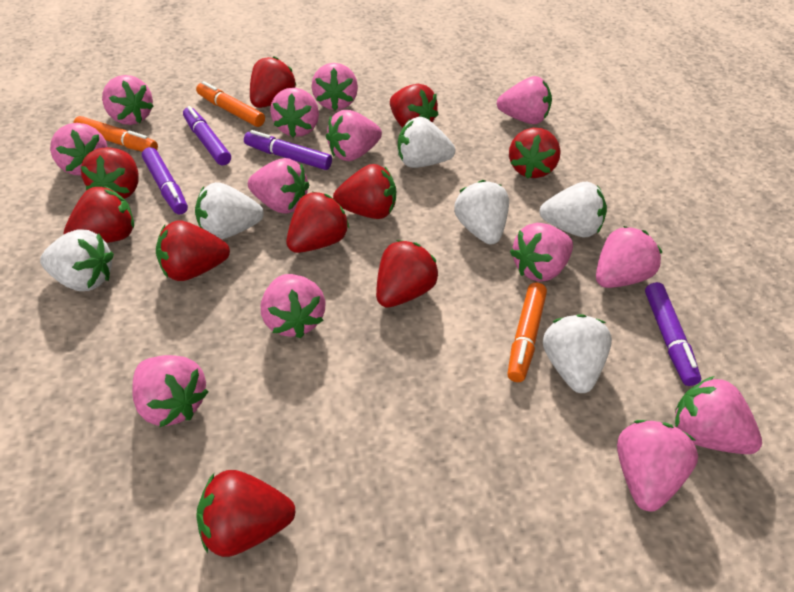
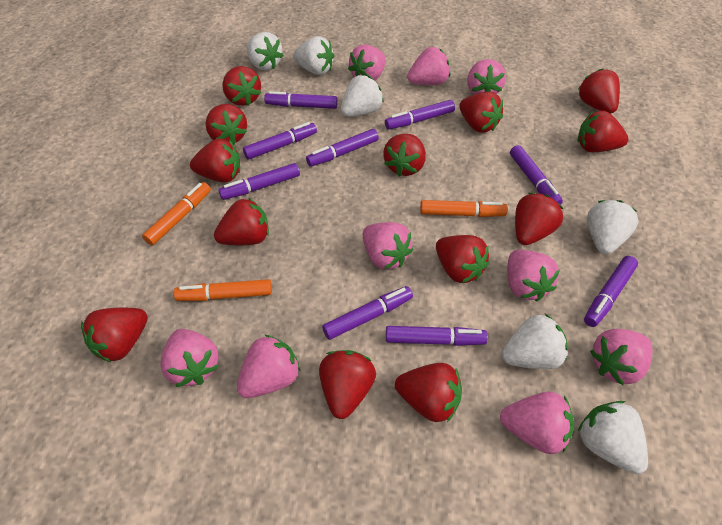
pink strawberry: [50,123,107,176] [102,75,154,125] [132,355,209,427] [248,158,309,214] [261,274,326,338] [270,88,319,138] [312,63,358,111] [326,110,382,161] [497,76,552,124] [510,223,573,282] [596,226,662,288] [617,420,698,512] [675,376,762,454] = 13 -> [160,329,219,387] [237,334,301,398] [348,44,386,81] [363,222,413,270] [407,47,450,85] [467,59,506,94] [500,392,574,454] [508,250,560,301] [590,329,652,385] = 9
purple marker: [142,147,188,215] [183,106,231,166] [244,130,332,170] [645,282,701,386] = 4 -> [219,163,300,200] [243,122,317,160] [264,91,338,109] [306,129,379,167] [322,286,413,340] [385,100,455,129] [386,326,488,346] [510,145,563,205] [584,256,638,327] = 9
red strawberry: [63,186,134,243] [80,147,139,199] [156,220,230,281] [196,470,296,557] [250,56,296,108] [286,192,349,253] [333,164,396,219] [376,240,438,308] [390,84,439,128] [509,128,561,179] = 10 -> [81,308,148,362] [190,138,240,182] [206,104,247,145] [214,198,269,245] [222,66,261,106] [319,350,376,419] [383,134,426,177] [395,363,462,422] [436,235,489,283] [459,92,503,133] [515,193,564,245] [578,68,620,114] [578,111,629,152] = 13

